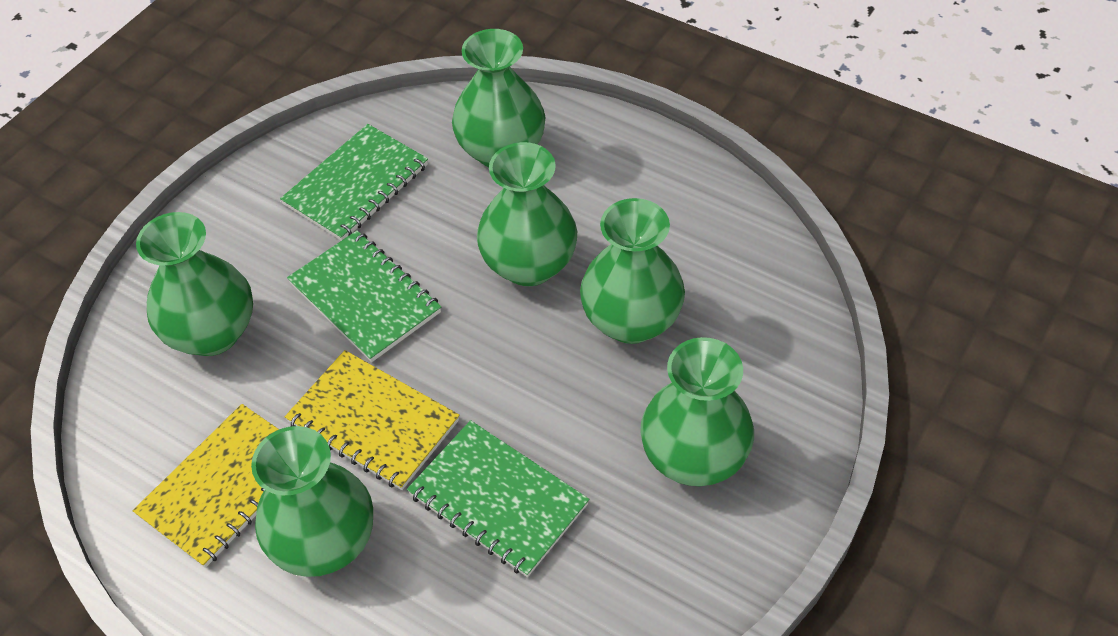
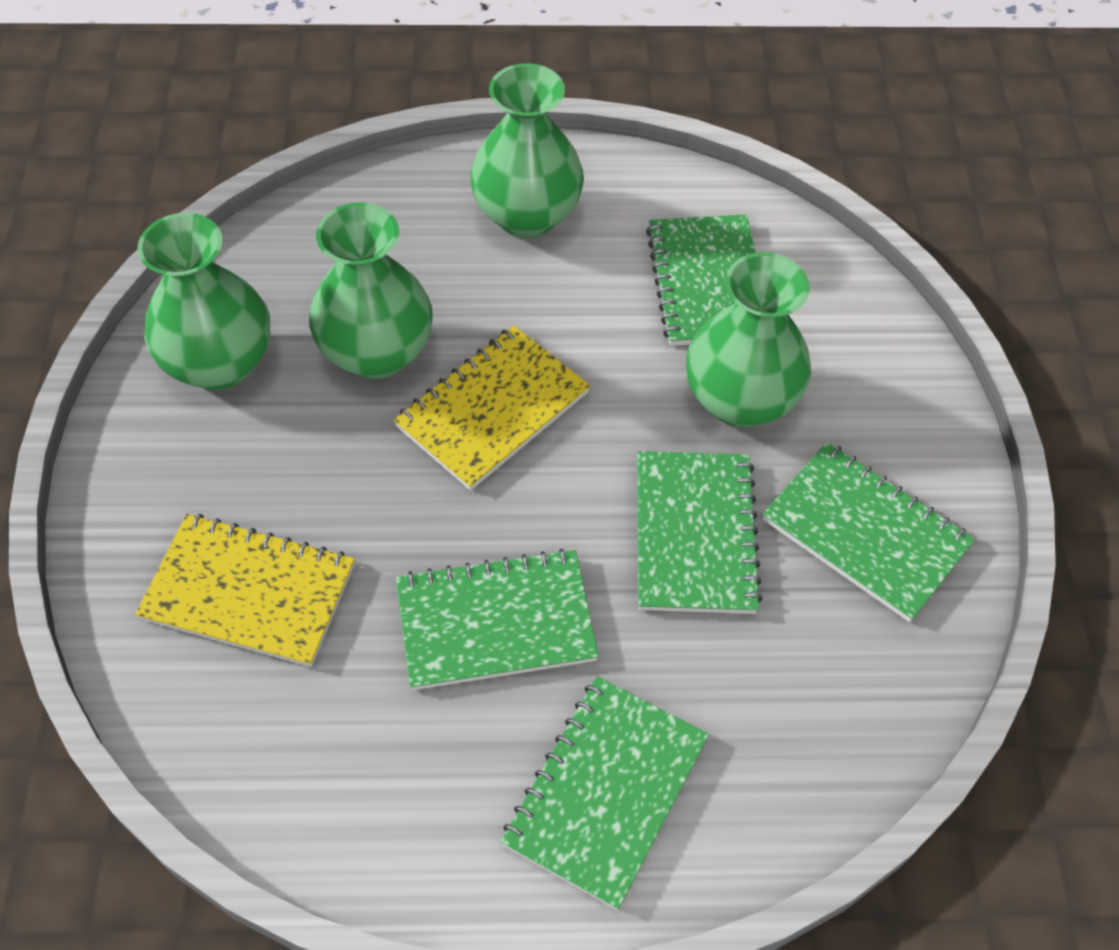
green notebook: [280,124,428,241] [287,230,441,362] [407,420,589,577] = 3 -> [396,549,599,690] [500,676,709,910] [637,451,762,614] [646,215,756,346] [762,442,975,622] = 5
green vase: [136,212,253,356] [251,426,373,577] [452,29,545,168] [477,142,577,286] [580,198,685,344] [640,337,754,486] = 6 -> [137,213,271,390] [309,202,433,379] [470,63,584,238] [686,252,811,428] = 4

